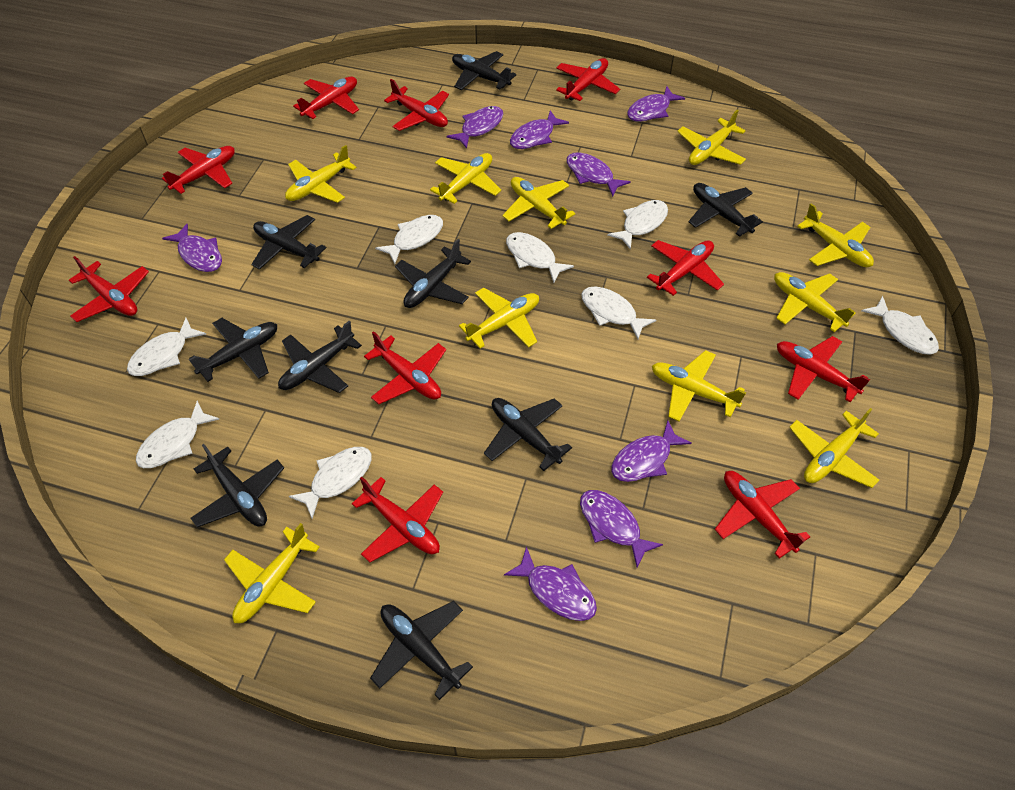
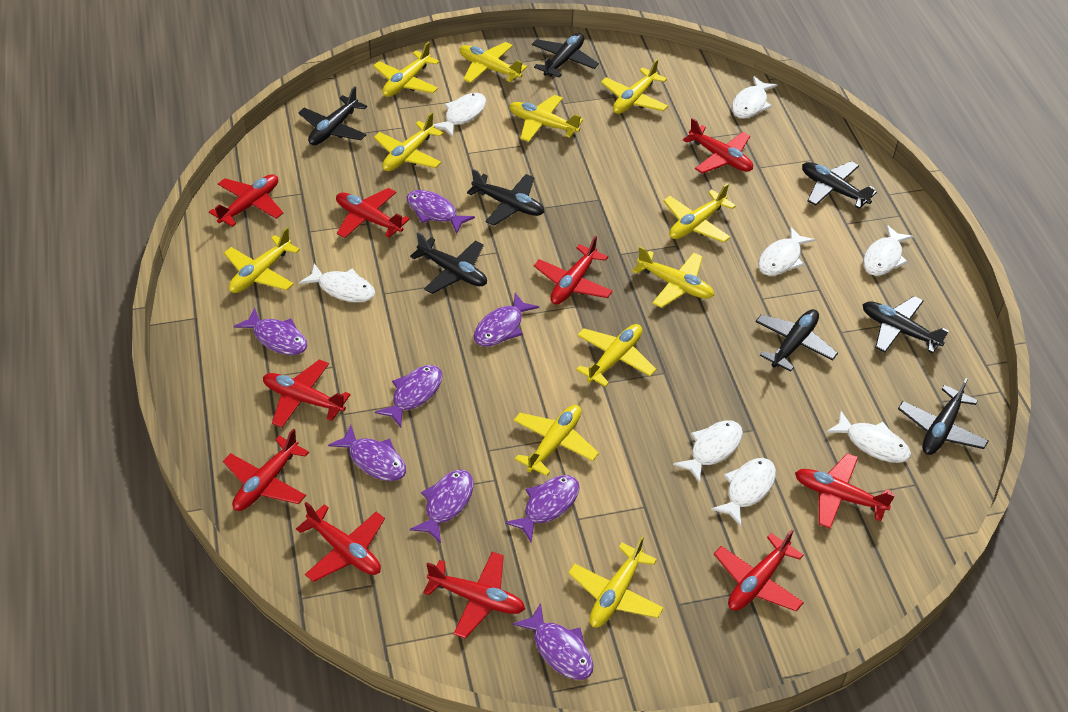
black plane: [188,318,277,382] [190,444,284,527] [251,215,327,270] [278,321,362,393] [370,601,473,700] [395,239,471,308] [452,51,516,90] [484,398,572,471] [689,183,763,237] = 9 -> [298,86,367,145] [410,232,487,294] [467,169,544,226] [532,33,599,77] [755,309,838,371] [802,161,877,209] [863,296,949,353] [898,378,988,455] = 8
yellow plane: [224,523,320,623] [285,145,357,203] [430,153,501,204] [459,288,539,349] [502,177,575,229] [652,350,746,421] [677,110,746,165] [774,272,856,332] [789,408,879,488] [797,204,874,267] = 10 -> [224,228,300,293] [373,42,440,97] [374,112,443,171] [459,42,527,83] [509,95,583,142] [513,405,599,476] [568,536,664,627] [576,324,656,387] [601,59,668,114] [632,246,714,308] [663,183,736,243] = 11

